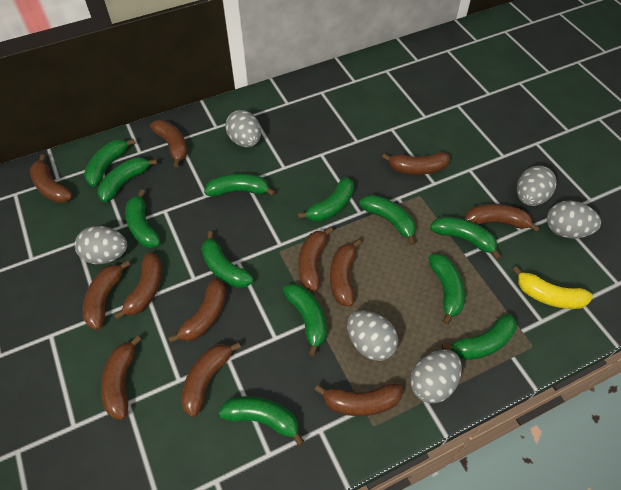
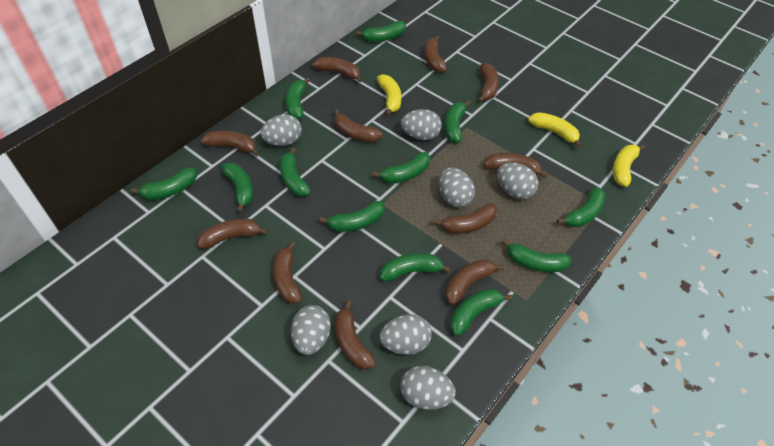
brown banana: [30,155,73,203] [83,260,130,330] [101,336,141,420] [114,252,162,320] [150,120,187,167] [168,278,226,343] [181,342,241,417] [298,227,333,292] [315,384,403,416] [330,239,361,307] [382,152,450,175] [465,204,540,232] = 12 -> [197,219,268,249] [201,130,259,156] [273,241,302,304] [312,57,362,82] [334,109,383,143] [335,301,376,370] [424,36,447,73] [433,204,497,234] [445,259,504,305] [477,63,499,103] [484,153,547,179] = 11
grey egg: [75,226,127,264] [225,110,261,147] [347,311,398,361] [410,350,462,403] [517,165,557,206] [547,201,601,238] = 6 -> [260,114,302,146] [291,305,331,355] [379,314,432,355] [400,366,456,410] [401,109,442,140] [439,167,475,207] [497,163,539,199] = 7
yellow banana: [513,266,593,309] = 1 -> [377,74,401,116] [528,112,582,148] [613,144,645,187] = 3

